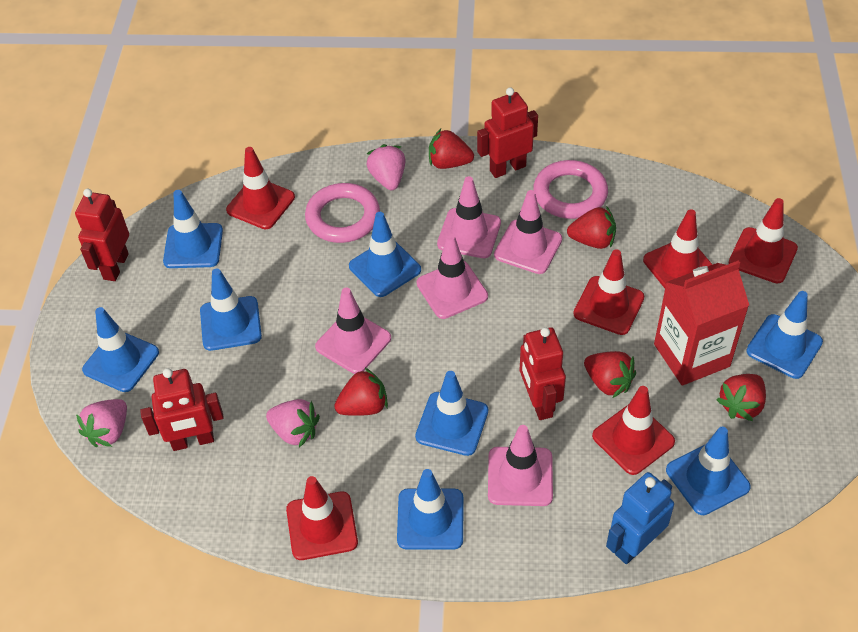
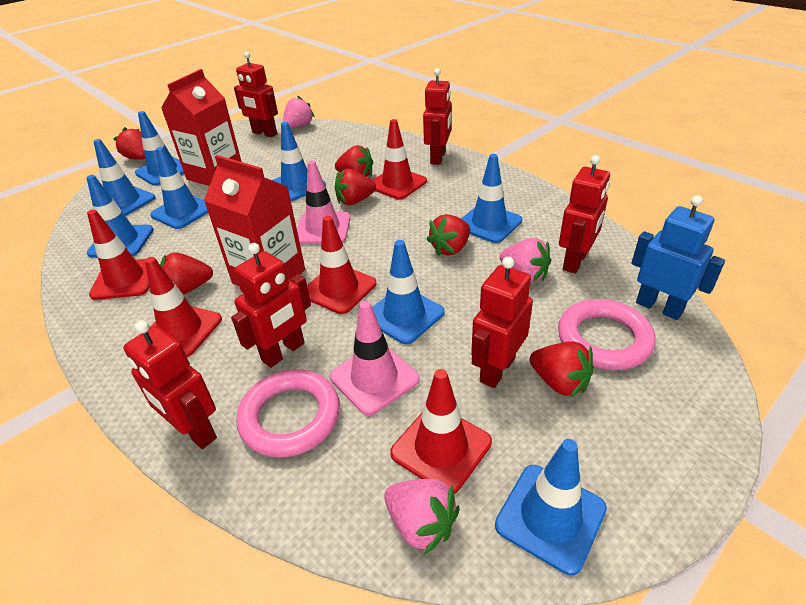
pink traffic cone: [315,288,391,374] [417,234,488,319] [437,176,501,258] [488,425,553,506] [494,190,562,274] = 5 -> [297,161,350,244] [330,301,420,415] = 2
red carton: [654,260,749,386] = 1 -> [161,69,242,186] [204,155,305,286] = 2
red robot: [75,189,129,281] [140,368,224,451] [477,87,538,178] [520,327,566,420] = 4 -> [123,321,217,449] [231,243,311,368] [234,52,278,137] [423,68,452,165] [471,257,533,388] [559,155,610,274] = 6
red strawberry: [334,368,388,416] [429,129,474,169] [567,206,616,249] [584,351,636,398] [716,374,766,421] = 5 -> [114,127,145,160] [160,252,213,294] [335,145,373,177] [335,169,376,205] [427,214,470,256] [529,341,594,398] = 6
red traffic cone: [226,147,295,229] [286,476,358,560] [573,249,644,335] [592,386,675,475] [643,209,713,288] [729,198,798,283] = 6 -> [87,210,158,300] [145,257,222,357] [307,216,376,314] [372,119,427,200] [390,369,492,494] = 5

